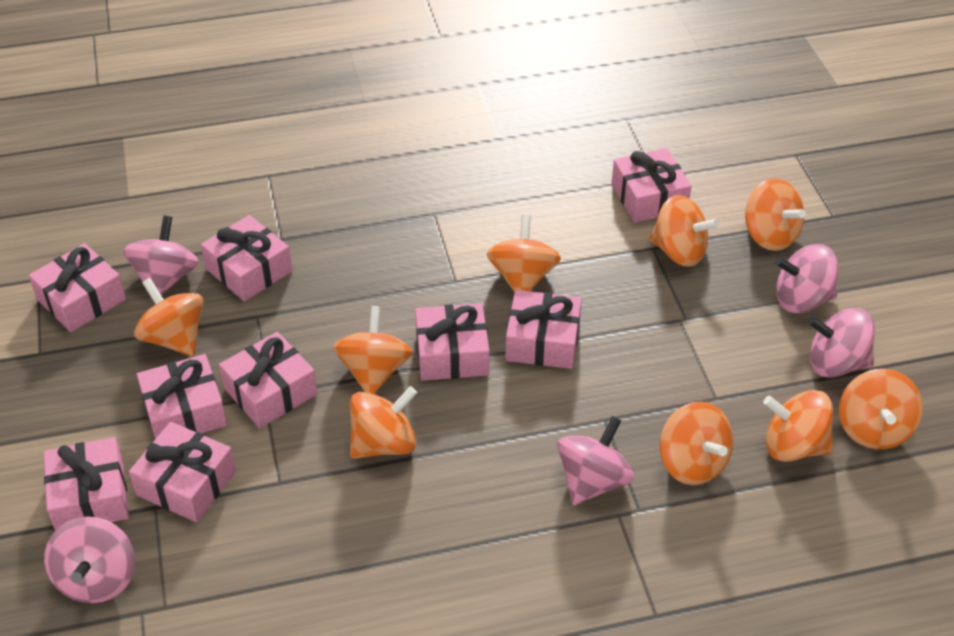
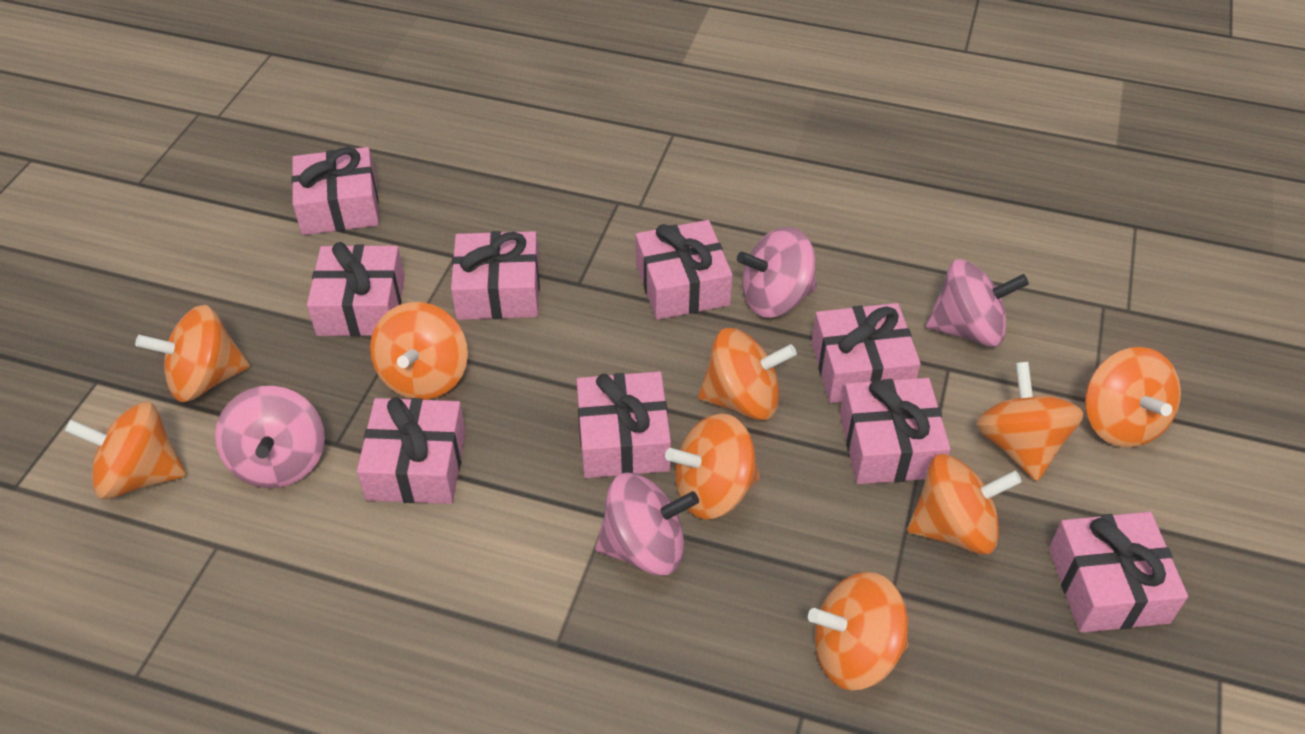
pink spinning top: [44,516,135,603] [123,216,199,295] [557,416,634,506] [775,244,838,313] [808,308,875,378] = 5 -> [215,386,325,488] [595,472,699,575] [737,227,817,318] [926,259,1029,347] = 4

